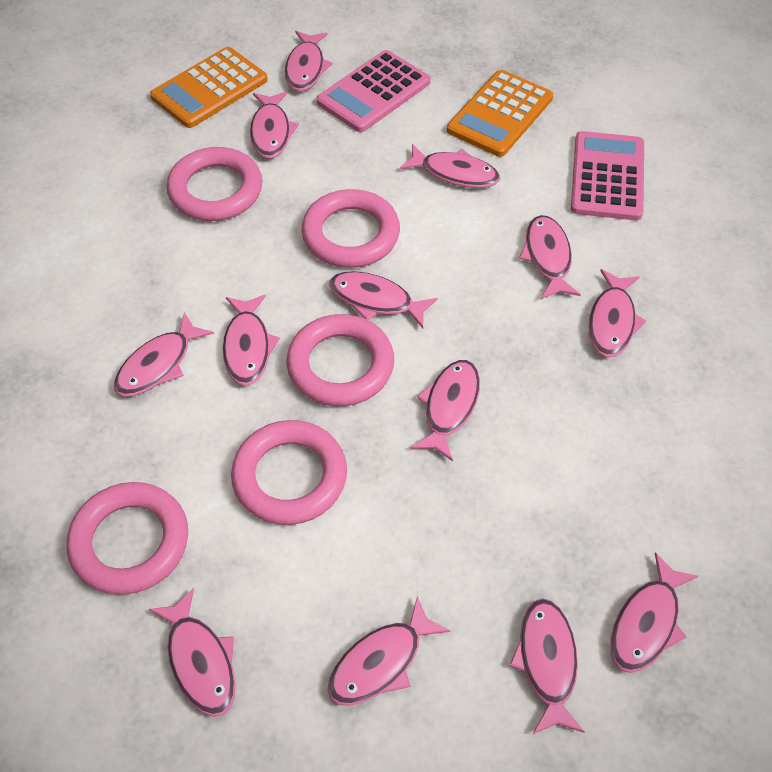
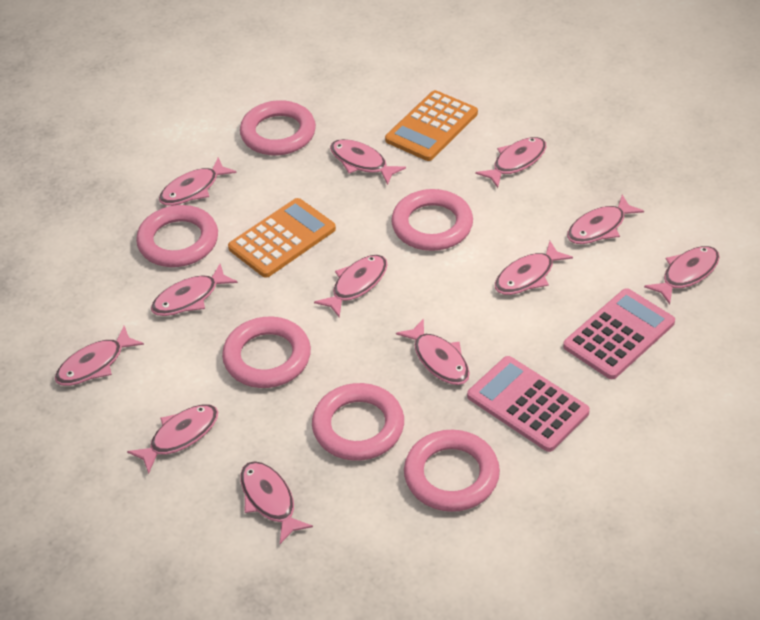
pink fish: [114,312,214,397] [149,588,236,717] [223,295,280,386] [250,92,299,159] [285,31,333,92] [327,596,450,706] [329,271,438,328] [400,144,500,188] [411,360,480,461] [509,598,584,734] [519,215,581,299] [588,269,646,357] [610,552,699,673] = 13 -> [55,326,144,386] [127,405,218,474] [151,264,238,316] [159,157,237,206] [240,461,313,544] [314,255,387,318] [330,139,406,185] [396,318,470,385] [476,137,546,188] [495,241,573,295] [567,195,644,244] [644,246,720,304] = 12
pink ring: [67,482,188,595] [167,147,262,221] [231,420,347,525] [287,314,394,406] [302,189,400,268] = 5 -> [136,205,218,267] [222,317,311,388] [240,100,316,156] [312,383,404,461] [391,189,473,251] [404,430,500,512] = 6

